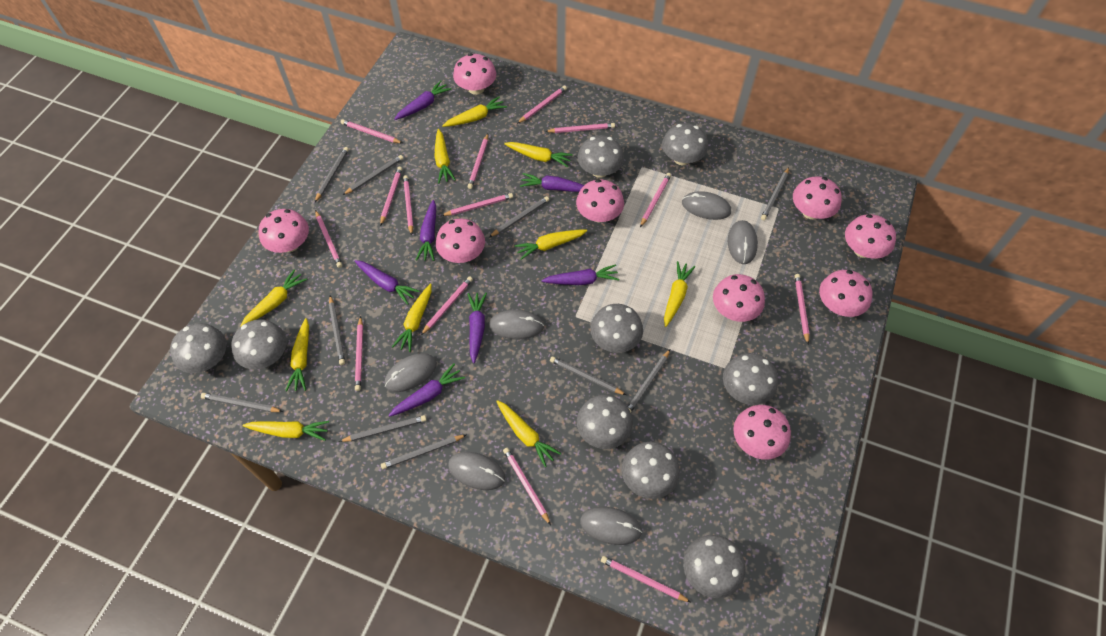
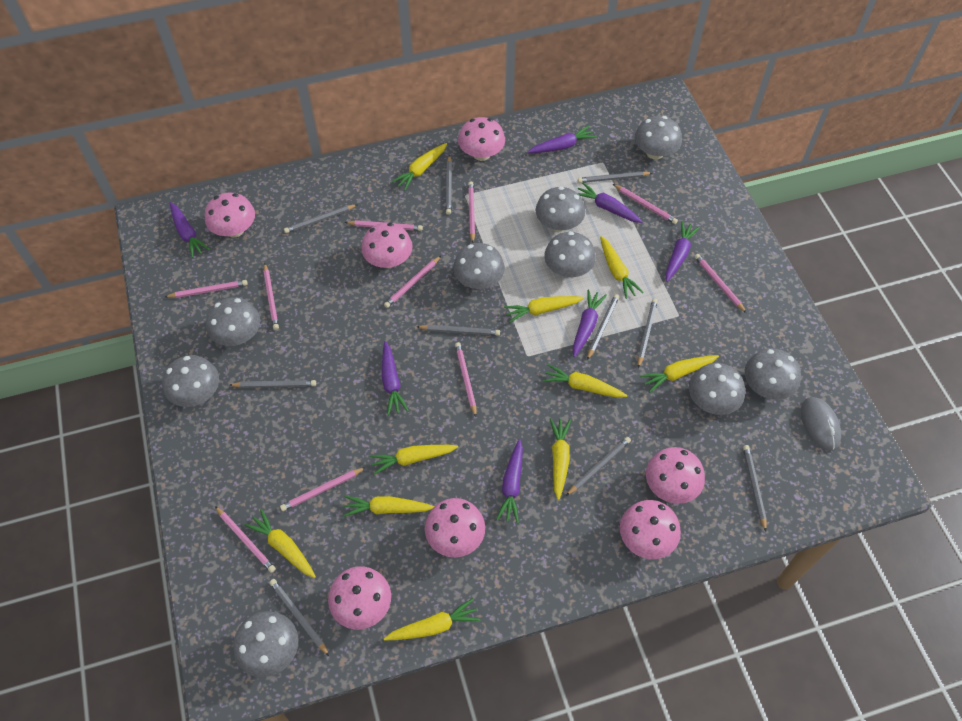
grey mouse: [384,353,437,392] [448,452,505,490] [489,310,544,339] [580,507,642,545] [682,191,731,220] [728,220,758,264] = 6 -> [801,397,841,451] = 1
pink mushroom: [258,209,309,253] [436,218,485,263] [453,53,496,95] [576,179,624,223] [713,274,765,322] [733,405,791,460] [793,176,842,219] [819,270,872,317] [845,214,896,259] = 9 -> [205,193,255,238] [328,567,391,630] [361,223,412,268] [425,498,485,557] [458,117,505,161] [620,500,681,559] [646,447,705,504] = 7
pink pencil: [315,210,342,268] [341,119,402,143] [355,316,363,391] [380,167,402,226] [403,175,413,236] [421,276,473,335] [441,193,513,216] [467,134,488,189] [503,447,551,525] [517,85,567,124] [545,123,615,133] [601,556,691,602] [640,173,671,227] [795,274,810,344] = 14 -> [165,280,248,298] [215,506,276,573] [263,263,279,330] [280,467,366,511] [344,220,423,231] [384,256,441,308] [455,342,476,417] [468,182,475,243] [613,184,678,224] [694,254,746,313] = 10

